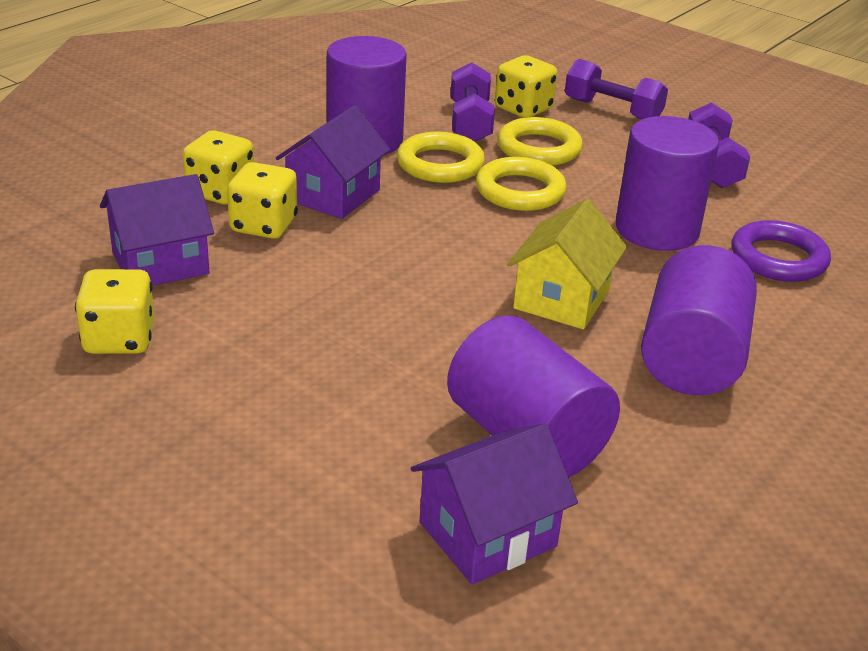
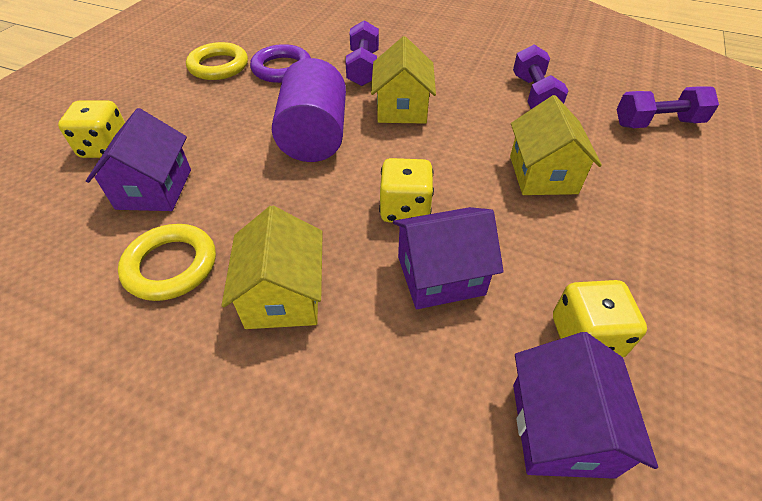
purple cylinder: [327,36,407,155] [447,315,620,477] [616,116,719,251] [641,245,757,395] = 4 -> [272,58,346,162] = 1
yellow dice: [75,269,155,354] [183,130,254,205] [227,162,298,239] [495,55,557,118] = 4 -> [58,100,125,158] [379,158,434,223] [553,280,647,357] = 3
yellow house: [507,199,627,329] = 1 -> [222,205,323,329] [371,36,436,124] [510,95,602,195] = 3
yellow ring: [397,132,485,183] [476,157,567,211] [497,117,583,166] = 3 -> [118,224,216,301] [186,42,248,80] = 2

